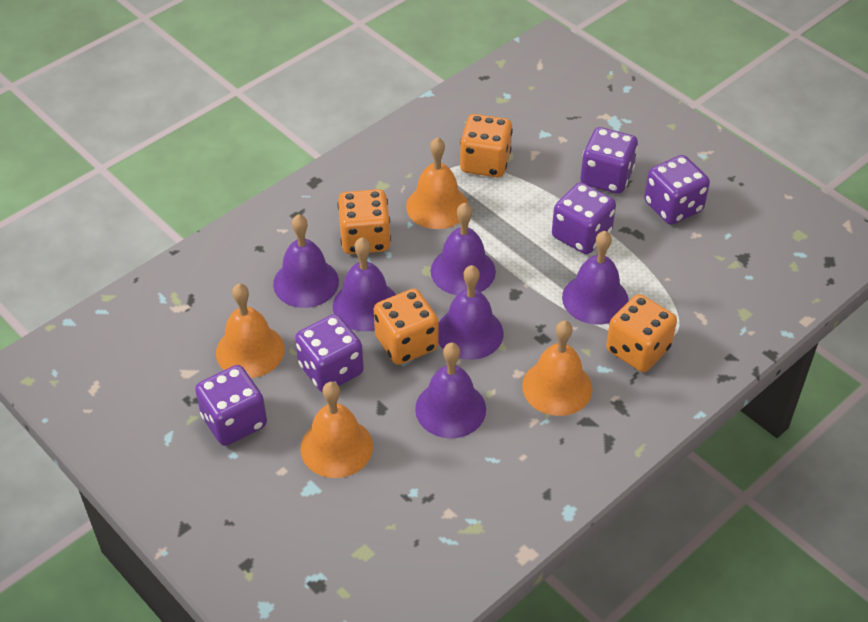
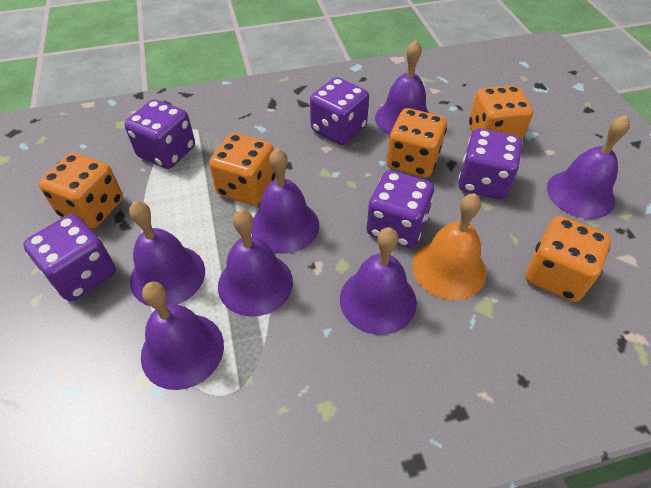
orange bell: [216,284,285,378] [300,382,373,478] [406,137,468,229] [522,320,592,416] = 4 -> [412,193,486,300] = 1
orange dice: [337,189,391,254] [374,289,439,365] [460,114,513,178] [606,294,677,372] = 4 -> [39,153,123,228] [209,133,276,205] [387,108,447,178] [469,85,533,141] [525,216,611,302] = 5
purple bell: [273,214,339,308] [333,238,396,331] [415,343,486,439] [430,203,496,295] [438,265,503,360] [562,231,629,325] = 6 -> [129,201,205,306] [141,282,224,390] [218,209,293,317] [251,148,319,254] [340,227,417,335] [375,40,429,135] [547,115,630,219] = 7

